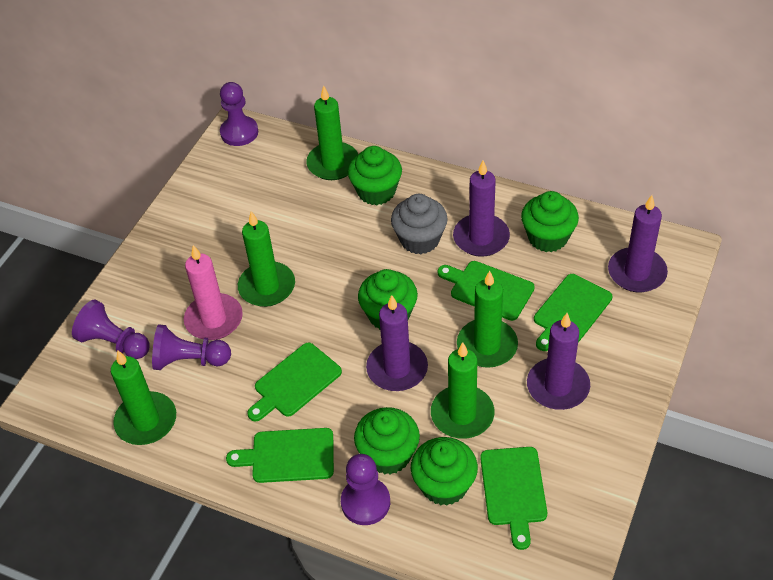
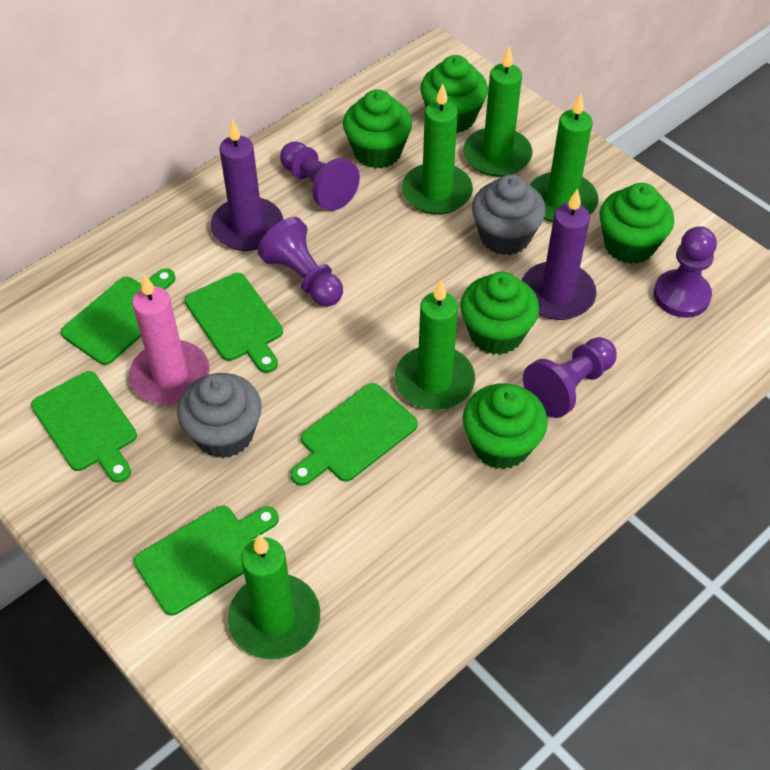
grey cupcake: [391,194,448,254] = 1 -> [177,373,262,458] [472,174,546,255] = 2
purple candle: [366,295,428,391] [453,160,510,257] [527,313,590,410] [608,195,668,292] = 4 -> [210,119,283,251] [521,188,597,320] = 2

